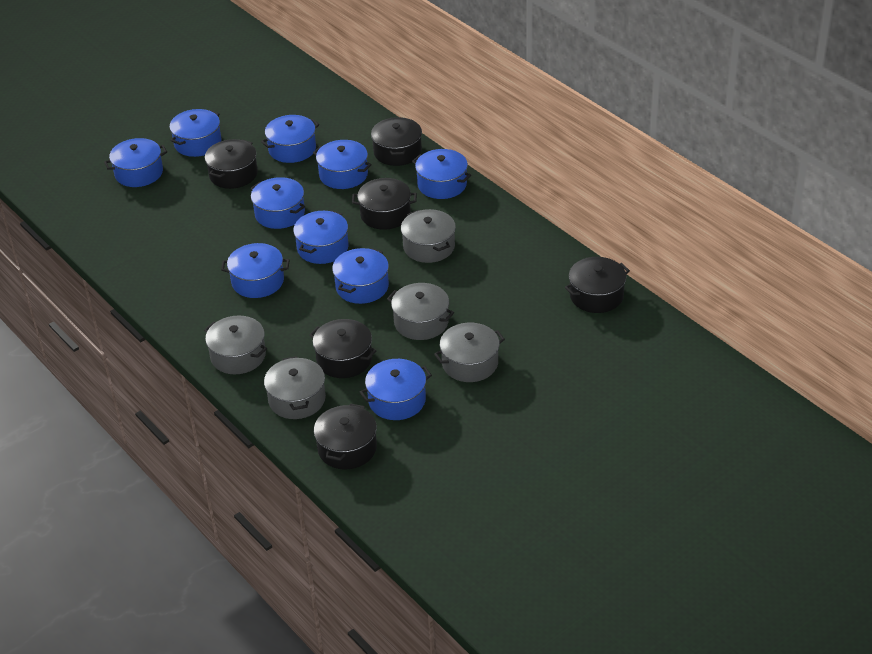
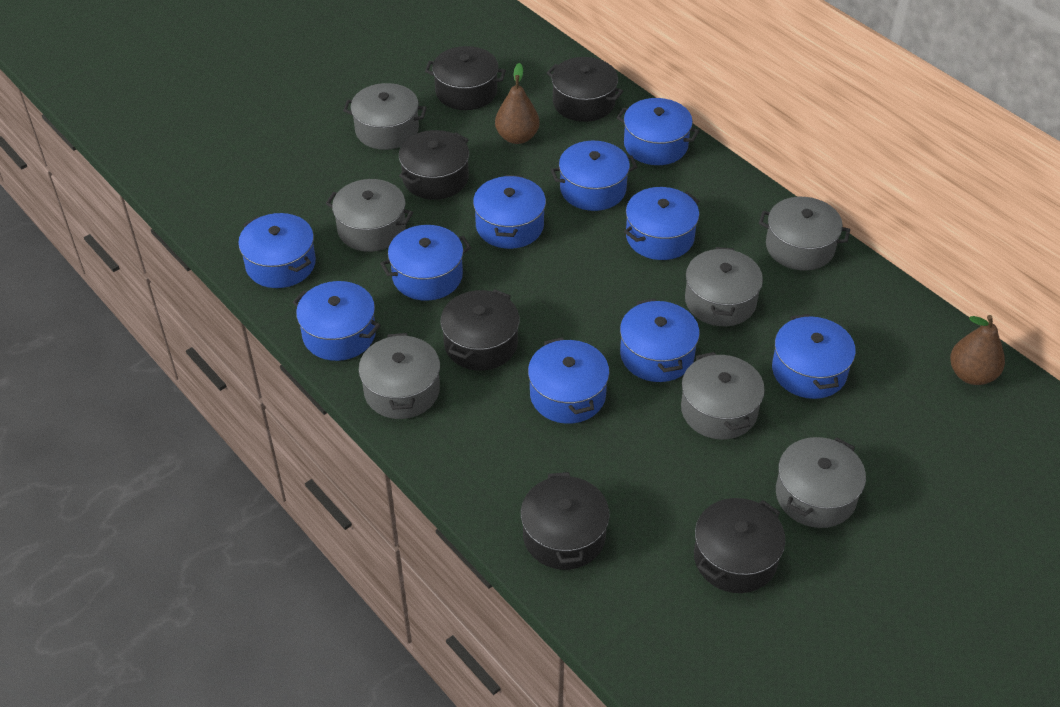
brown pear: none = 0 -> [495,63,540,144] [950,315,1005,385] = 2
grey pot: [204,315,267,374] [264,356,326,419] [387,283,454,340] [401,209,456,263] [434,323,505,382] = 5 -> [326,179,413,252] [343,83,427,150] [359,333,440,419] [681,352,765,440] [685,247,763,326] [759,197,850,270] [776,437,866,528] = 7

